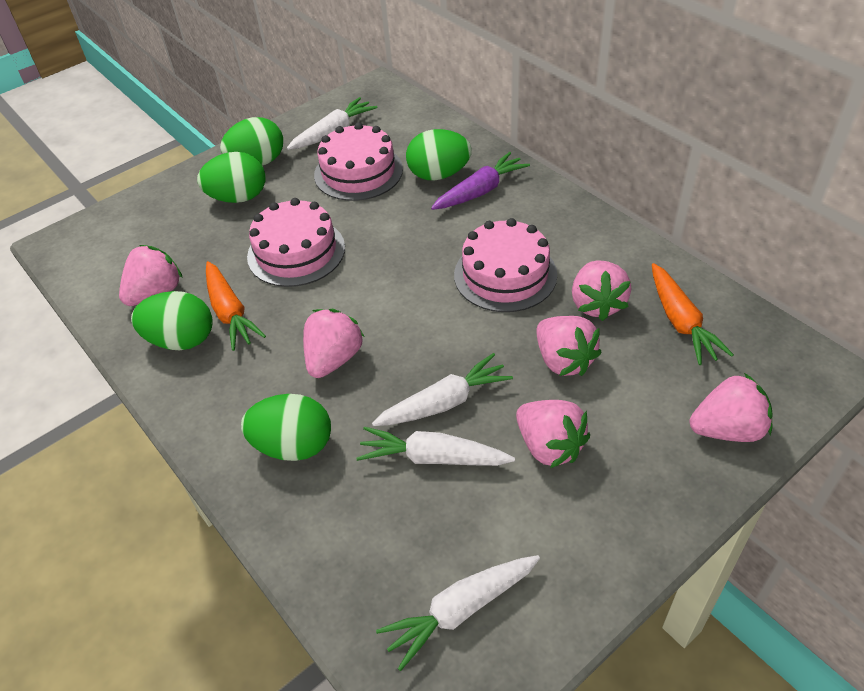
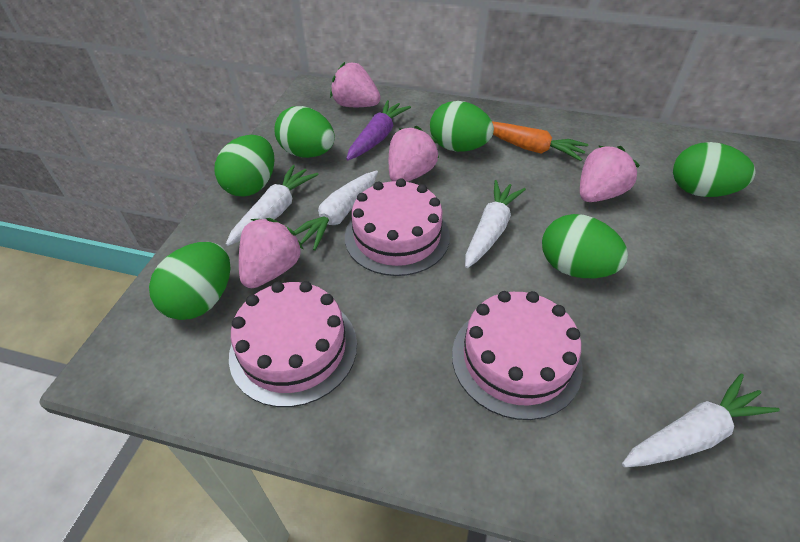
green egg: [131,291,213,350] [197,152,265,203] [220,117,283,166] [241,394,331,461] [406,129,472,181] = 5 -> [149,242,231,320] [214,135,274,196] [274,106,335,158] [430,101,494,152] [542,214,628,278] [673,142,756,197] = 6
orange carrot: [206,261,266,351] [652,263,734,365] = 2 -> [492,121,588,161] = 1
pink strawberry: [119,245,183,306] [303,309,365,378] [516,400,590,468] [537,316,602,376] [572,260,631,321] [690,373,773,442] = 6 -> [239,218,304,288] [330,62,381,107] [389,126,439,182] [580,146,640,202] = 4

